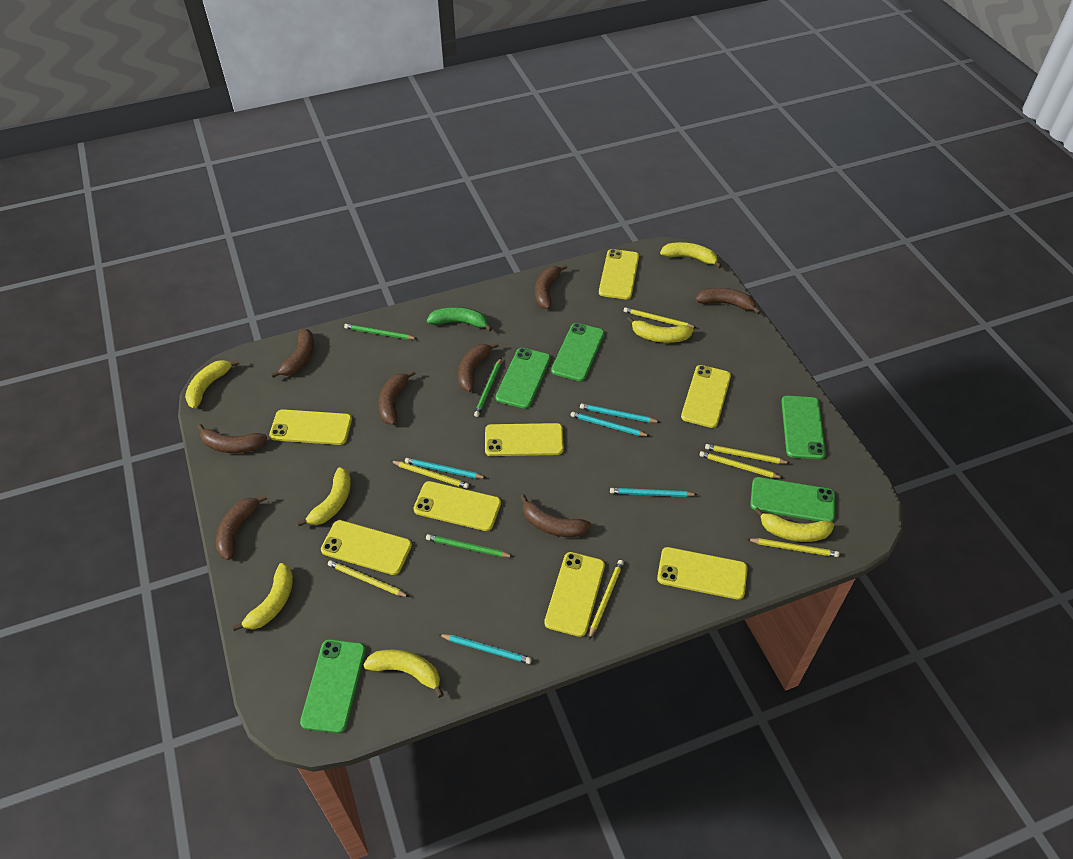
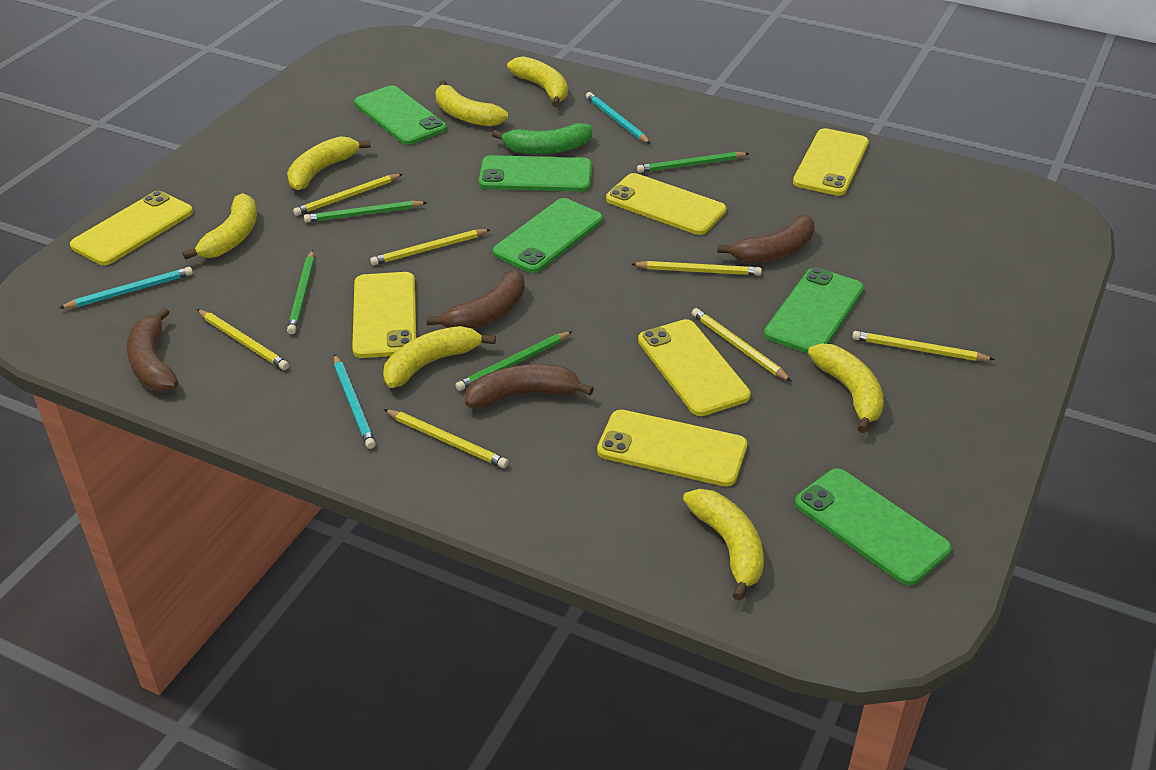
brown banana: [197,424,267,453] [216,495,267,560] [271,328,314,378] [379,370,416,425] [458,342,499,392] [520,494,591,537] [535,264,567,309] [695,288,761,314] = 8 -> [127,307,178,391] [426,270,525,329] [465,364,594,408] [717,215,815,263] = 4
green pencil: [344,324,417,339] [426,534,513,557] [474,358,501,417] = 3 -> [287,250,314,334] [304,201,428,223] [455,331,573,391] [637,152,749,173] = 4
turquoise pencil: [405,458,486,479] [438,634,532,664] [571,412,649,436] [580,403,660,423] [610,488,698,497] = 5 -> [59,267,193,308] [334,354,376,449] [586,92,651,144] = 3
yellow phone: [269,409,352,445] [321,520,412,575] [413,481,501,531] [485,423,564,456] [544,552,605,637] [599,249,639,300] [657,547,748,600] [681,365,731,428] = 8 -> [70,191,193,265] [352,272,416,358] [597,410,747,487] [606,173,727,235] [638,319,751,416] [793,128,869,196] = 6

